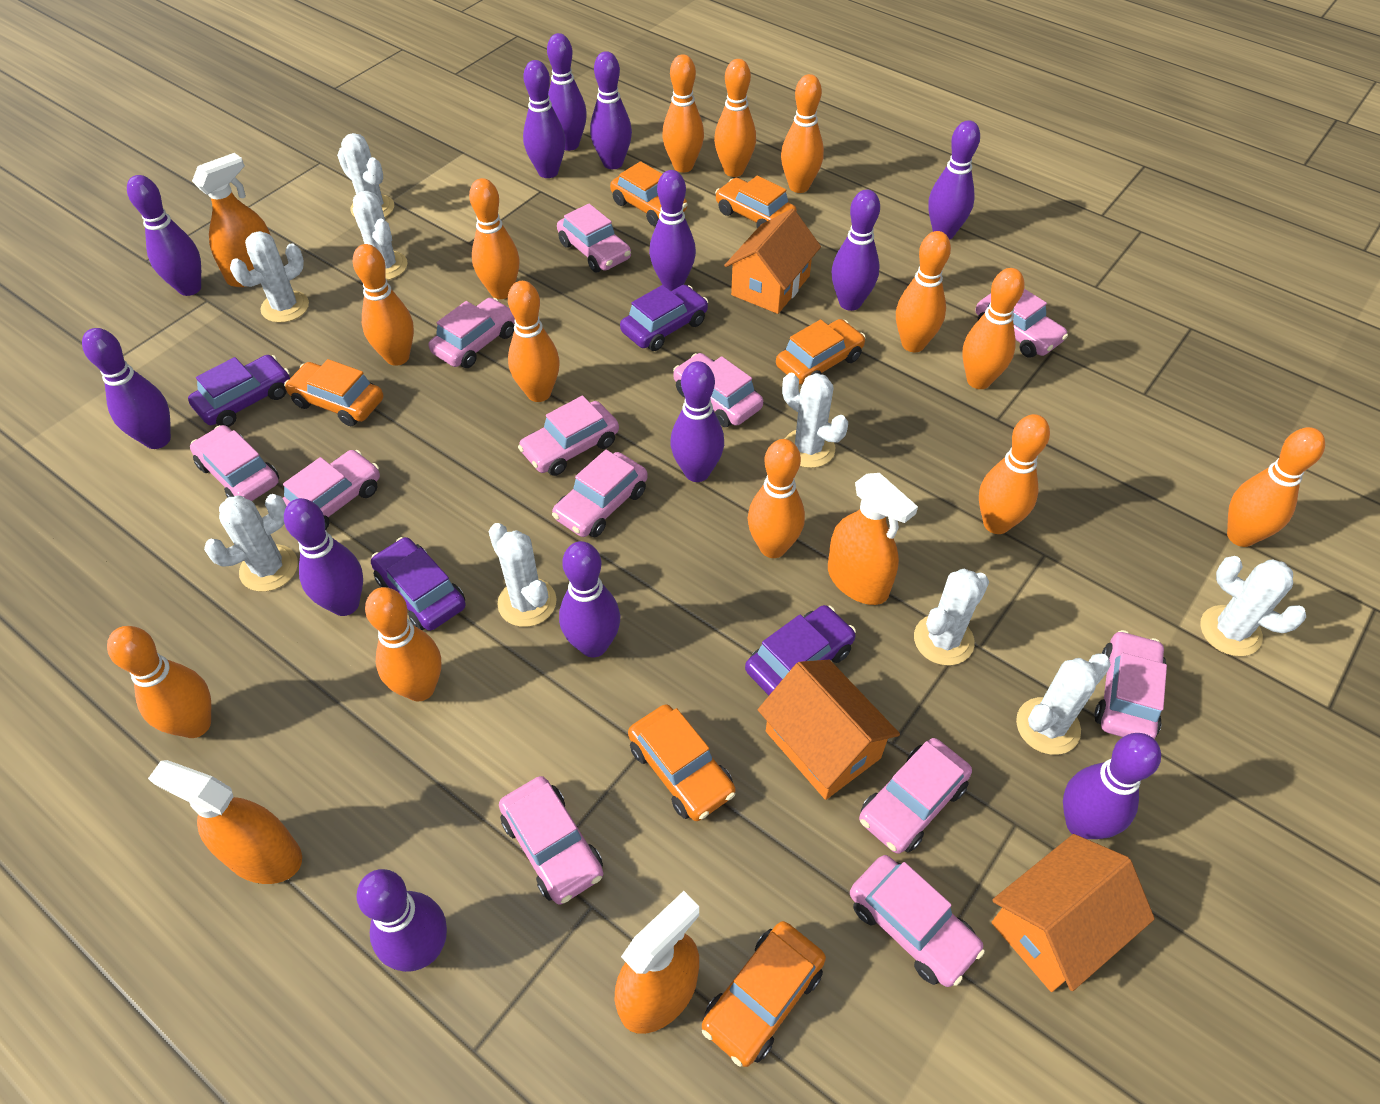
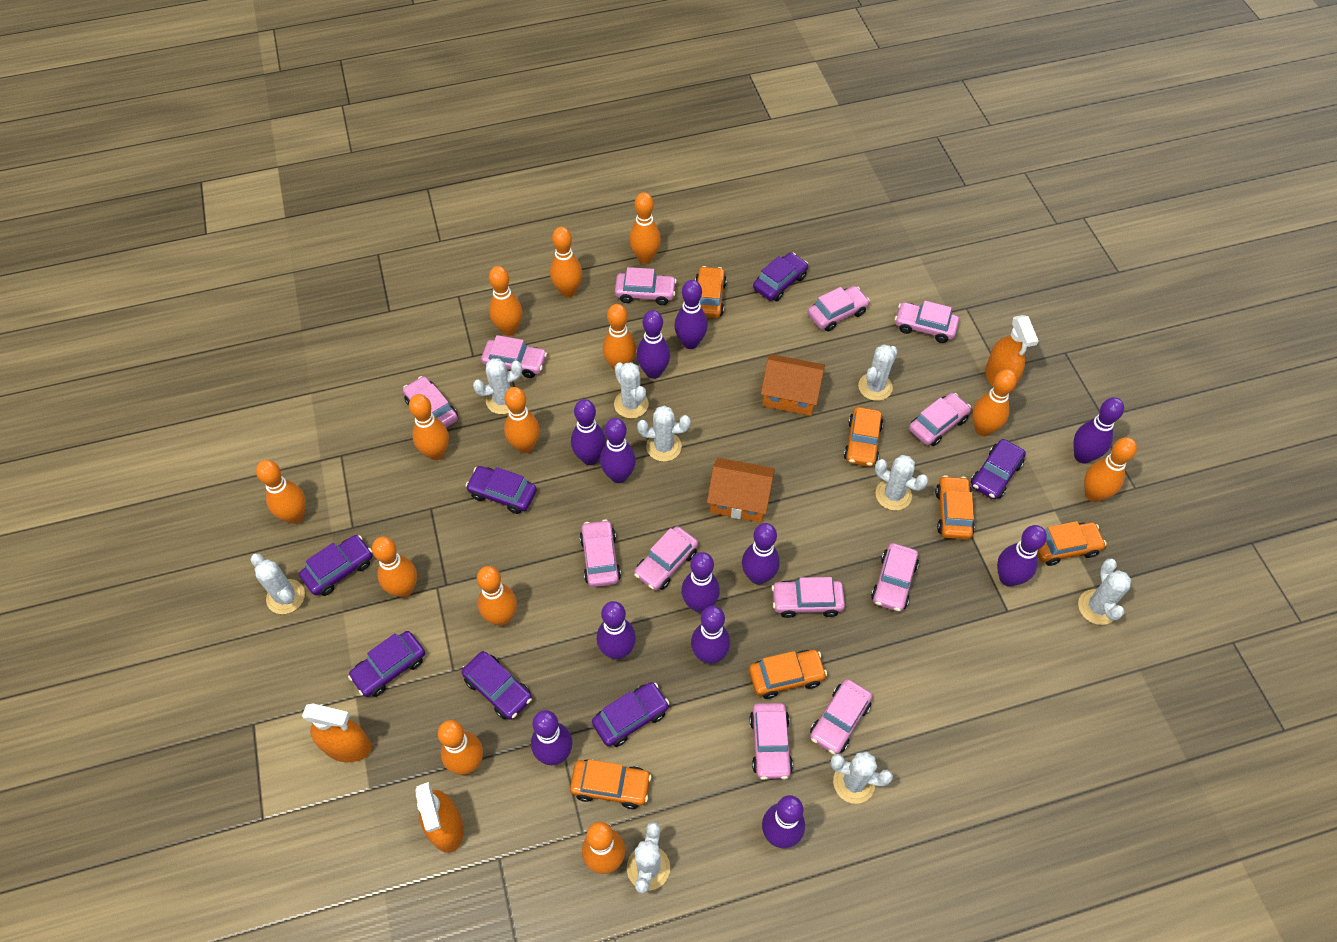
orange house: [724,209,821,314] [758,660,900,800] [991,834,1155,992] = 3 -> [707,458,775,522] [761,354,825,416] = 2
orange spray bottle: [148,760,302,884] [192,153,270,287] [615,891,699,1034] [828,473,918,605] = 4 -> [302,704,372,762] [415,782,464,853] [985,315,1038,393] = 3
purple bowling pin: [82,328,171,449] [127,175,201,296] [284,498,363,616] [356,869,447,972] [523,60,566,178] [547,33,587,151] [559,541,620,657] [590,51,632,169] [649,170,696,291] [670,361,724,482] [832,190,880,311] [928,120,980,240] [1063,733,1161,839] = 13 -> [531,710,573,765] [571,399,606,465] [597,601,636,659] [600,418,636,483] [637,310,670,379] [674,280,708,349] [681,552,720,613] [691,606,730,664] [742,523,780,585] [762,795,805,848] [997,525,1047,587] [1073,397,1124,464] = 12
purple car: [188,355,290,427] [371,537,466,631] [620,285,708,351] [745,605,856,695] = 4 -> [299,535,372,596] [348,631,425,697] [462,651,532,720] [466,466,537,514] [592,682,669,747] [753,252,808,301] [971,439,1026,499] = 7

